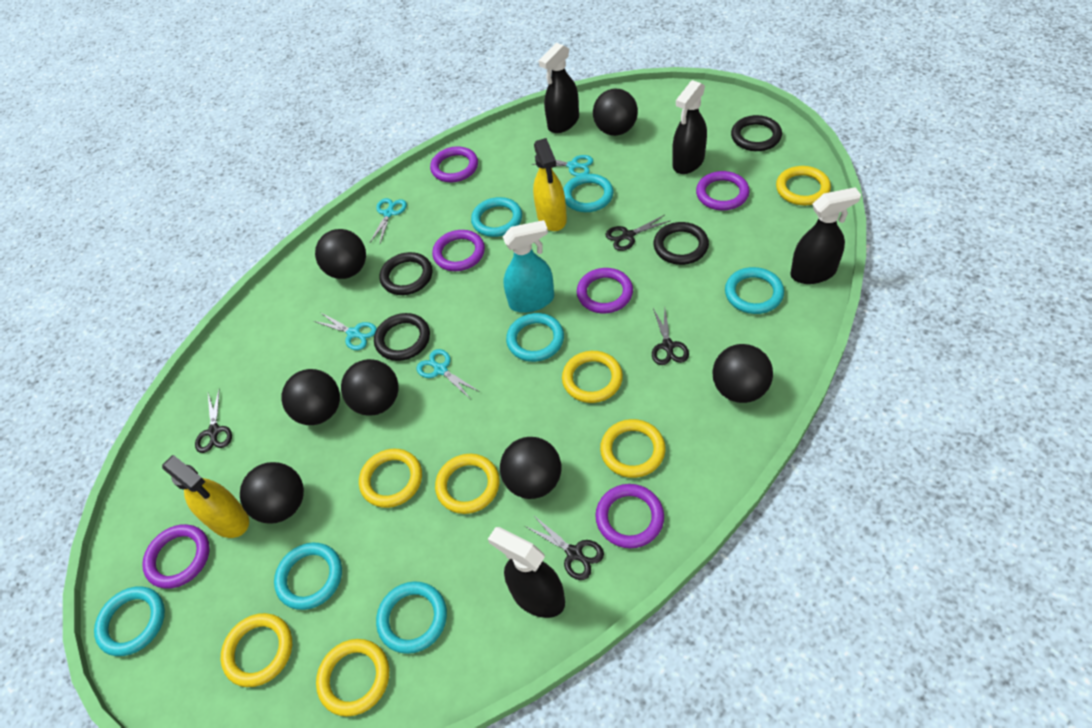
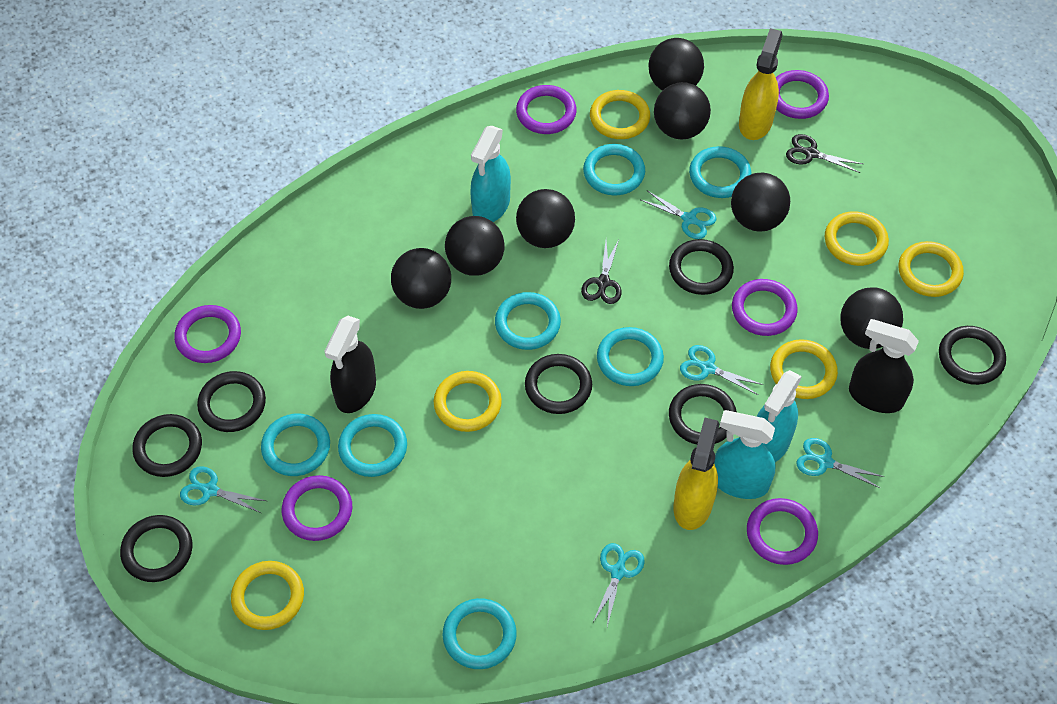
black ring: [374,313,430,361] [380,252,433,295] [654,222,709,265] [731,115,782,151] = 4 -> [120,515,193,582] [132,414,202,477] [197,371,266,432] [525,354,592,414] [669,239,734,295] [669,384,737,445] [939,326,1006,385] = 7
black scissors: [195,390,232,453] [525,515,604,580] [606,215,670,251] [652,308,689,365] = 4 -> [581,239,622,304] [786,134,863,173] = 2
black spray bottle: [488,527,565,618] [539,43,579,133] [672,80,707,174] [790,187,861,284] = 4 -> [324,316,376,413] [849,319,919,413] = 2
turquoise scissors: [314,312,377,350] [370,198,407,243] [417,349,480,399] [532,155,593,176] = 4 -> [180,466,266,513] [593,543,645,627] [641,191,716,239] [680,345,763,395] [796,438,884,488] = 5
turquoise spray bottle: [503,220,554,313] = 1 -> [470,126,511,222] [714,410,776,499] [757,370,802,462] = 3
yellow ring: [221,613,292,687] [316,639,389,717] [359,449,422,508] [435,454,500,514] [562,351,623,403] [600,419,665,478] [776,166,831,205] = 7 -> [231,561,304,630] [434,371,502,432] [590,90,650,139] [770,339,838,399] [825,211,889,266] [898,241,964,297] = 6

